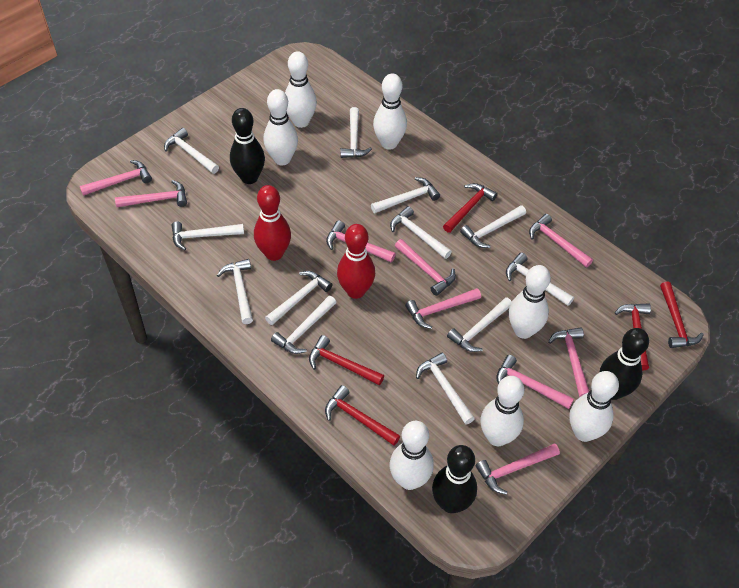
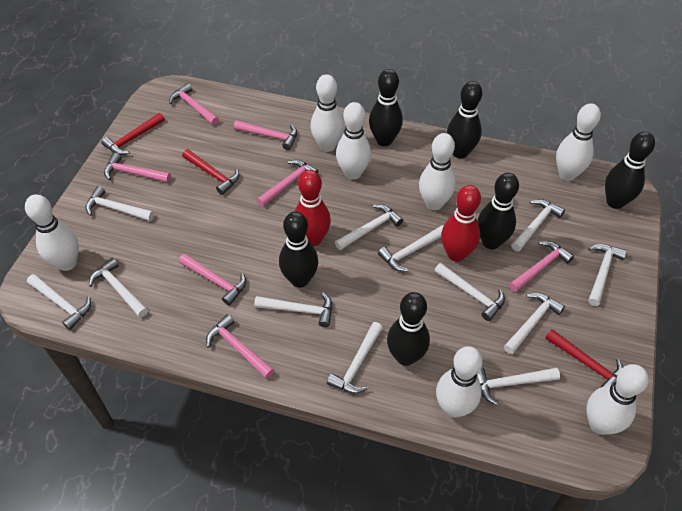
black bowling pin: [230,108,265,184] [432,445,477,513] [600,328,649,400] = 3 -> [279,212,318,288] [369,69,403,146] [387,292,430,366] [447,81,482,158] [477,173,519,249] [605,132,655,209] = 6
pink hammer: [80,160,152,196] [115,180,187,207] [326,220,396,263] [395,239,456,296] [405,288,481,329] [476,443,560,495] [496,355,574,409] [529,214,593,267] [548,327,589,398] = 9 -> [104,153,171,183] [169,83,219,125] [179,254,246,306] [206,314,274,379] [234,120,297,150] [257,160,318,207] [509,241,574,292] = 7
red hammer: [309,335,384,385] [325,385,400,446] [443,183,498,233] [615,304,651,371] [660,282,704,348] = 5 -> [101,113,165,155] [182,149,239,195] [545,329,623,387] = 3

